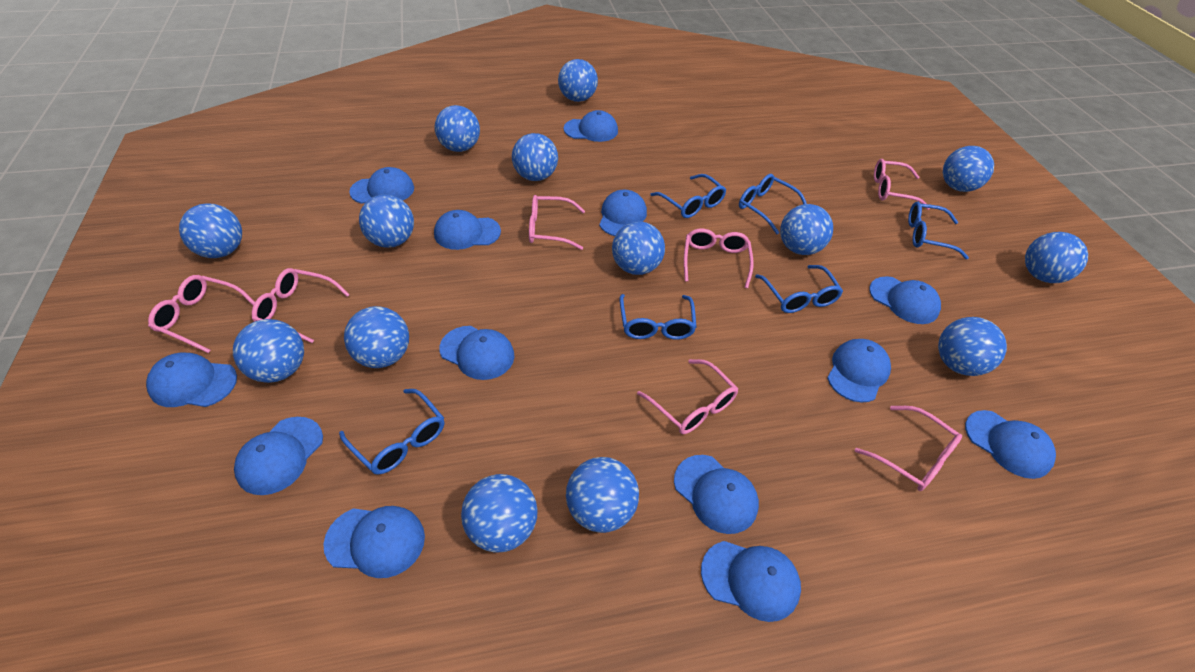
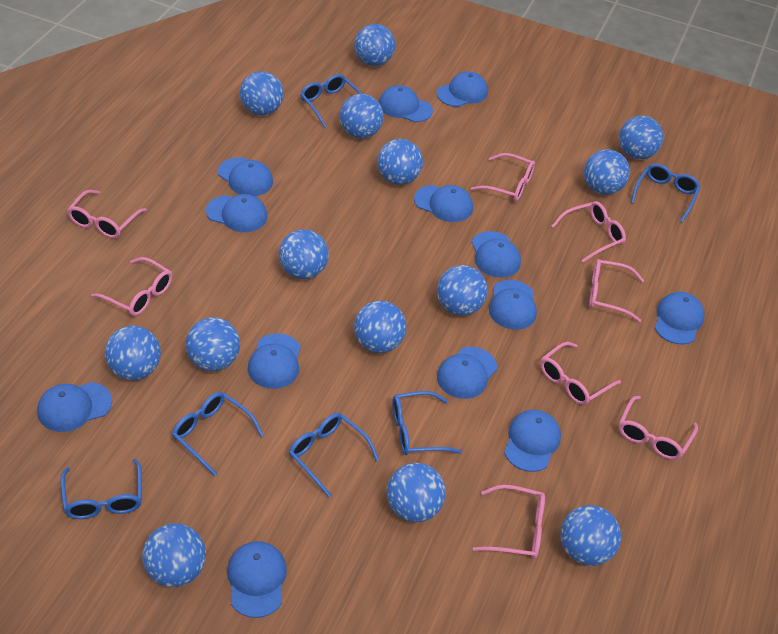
pink glasses: [148,275,255,353] [252,268,350,343] [529,195,585,250] [637,359,738,434] [684,229,754,288] [855,406,962,491] [874,159,930,210] = 7 -> [67,190,147,238] [91,257,172,316] [471,153,535,201] [473,485,545,559] [540,342,621,405] [552,201,626,262] [589,259,644,322] [619,396,698,460] = 8

